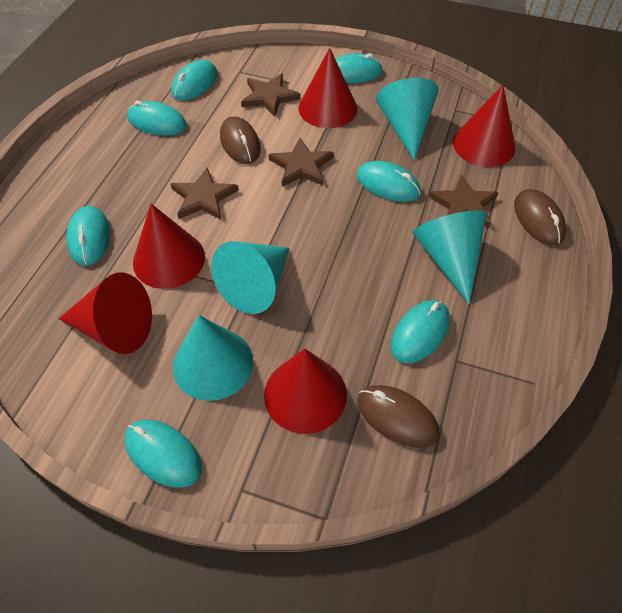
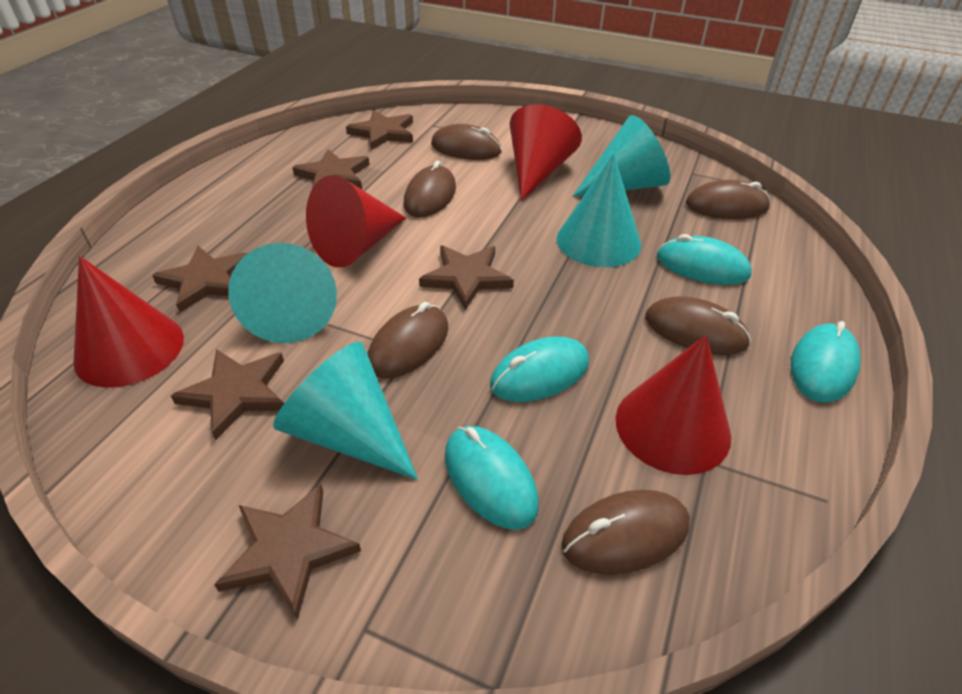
brown mouse: [220,116,261,164] [357,385,440,448] [514,189,566,246] = 3 -> [367,302,448,379] [404,161,456,218] [431,124,502,160] [561,490,690,575] [645,296,751,355] [686,180,770,219] = 6
brown star: [171,168,239,220] [241,74,301,117] [268,138,334,187] [429,175,498,228] = 4 -> [152,246,248,313] [171,349,284,441] [214,484,361,620] [292,149,370,189] [346,110,413,150] [419,245,514,310] = 6
red cone: [59,272,152,354] [133,204,205,289] [264,348,347,434] [299,48,357,128] [453,85,516,167] = 5 -> [73,256,184,388] [306,175,406,268] [510,104,582,201] [616,335,731,475] = 4
turquoise mouse: [67,206,110,266] [124,420,202,488] [127,101,187,135] [171,60,217,100] [335,53,383,83] [356,161,421,202] [391,300,450,363] = 7 -> [445,426,539,530] [490,336,589,402] [657,234,752,285] [791,321,861,403] = 4

